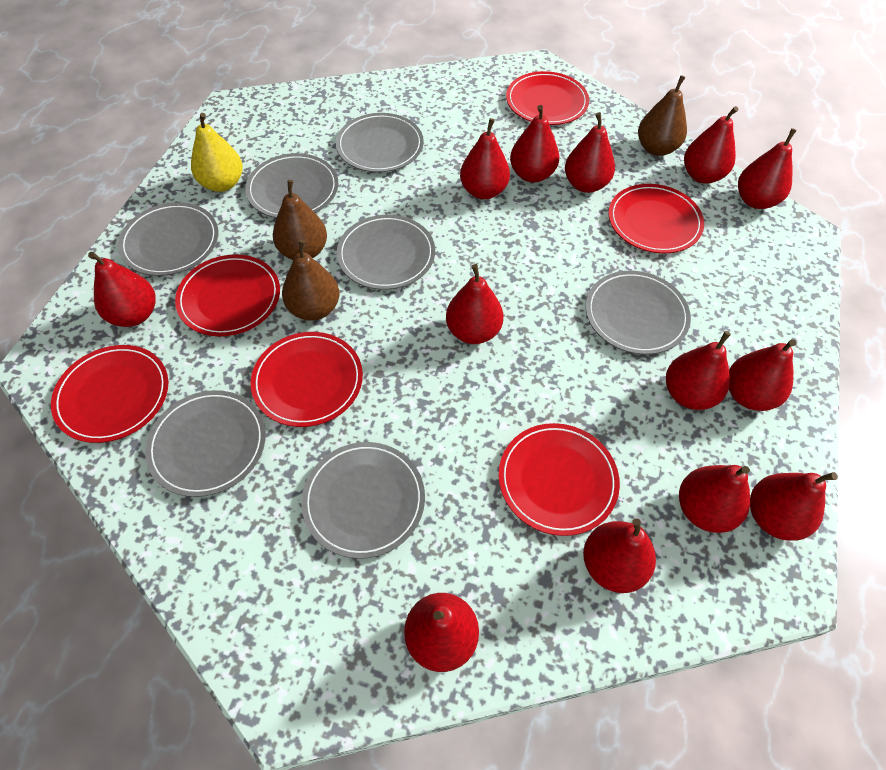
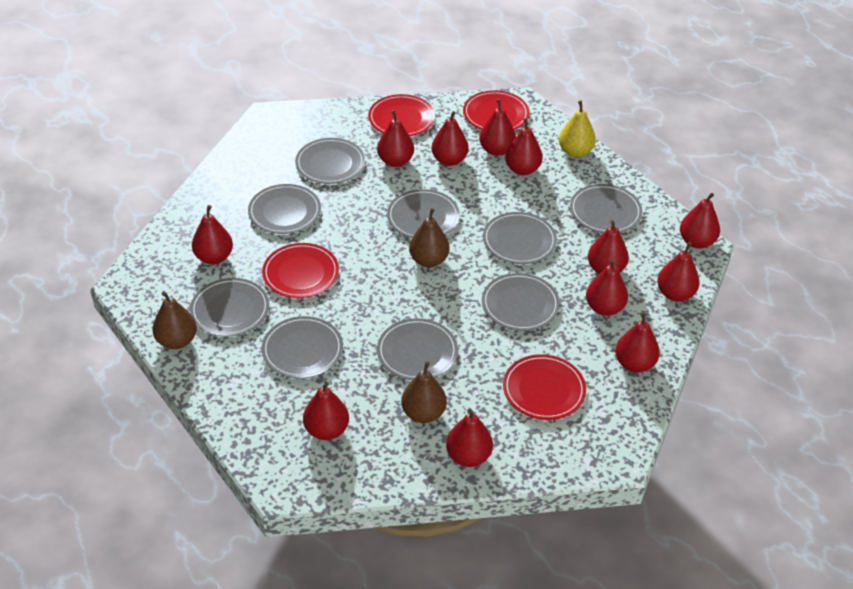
grey plate: [118,202,219,276] [145,390,266,497] [245,153,338,218] [301,442,425,559] [336,113,424,172] [337,215,435,290] [586,271,691,354] = 7 -> [190,278,269,337] [248,184,321,234] [262,316,343,379] [295,138,365,184] [377,318,458,380] [387,189,460,238] [482,273,560,331] [483,212,557,264] [570,184,642,233] = 9
red pear: [88,252,155,327] [404,593,479,672] [446,264,504,344] [460,118,510,199] [510,105,559,182] [565,112,615,193] [583,519,656,593] [666,331,731,410] [679,465,750,533] [684,106,738,184] [729,339,796,411] [738,128,797,209] [750,472,838,541] = 13 -> [192,205,233,264] [303,382,349,440] [377,110,414,167] [431,111,469,166] [446,409,493,467] [479,99,516,156] [505,118,543,175] [586,259,628,316] [588,220,629,274] [615,312,660,373] [657,242,700,302] [680,193,720,249] = 12
red plate: [51,345,168,443] [175,254,280,336] [251,332,363,427] [499,423,620,536] [506,71,589,125] [608,184,704,253] = 6 -> [262,243,339,298] [368,94,435,136] [463,90,530,130] [503,354,586,420] = 4

